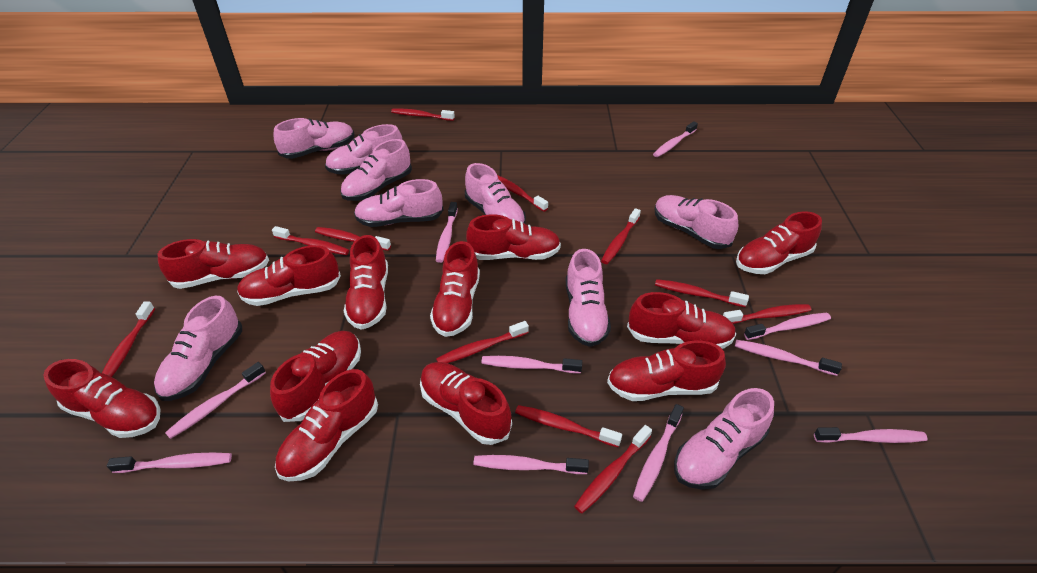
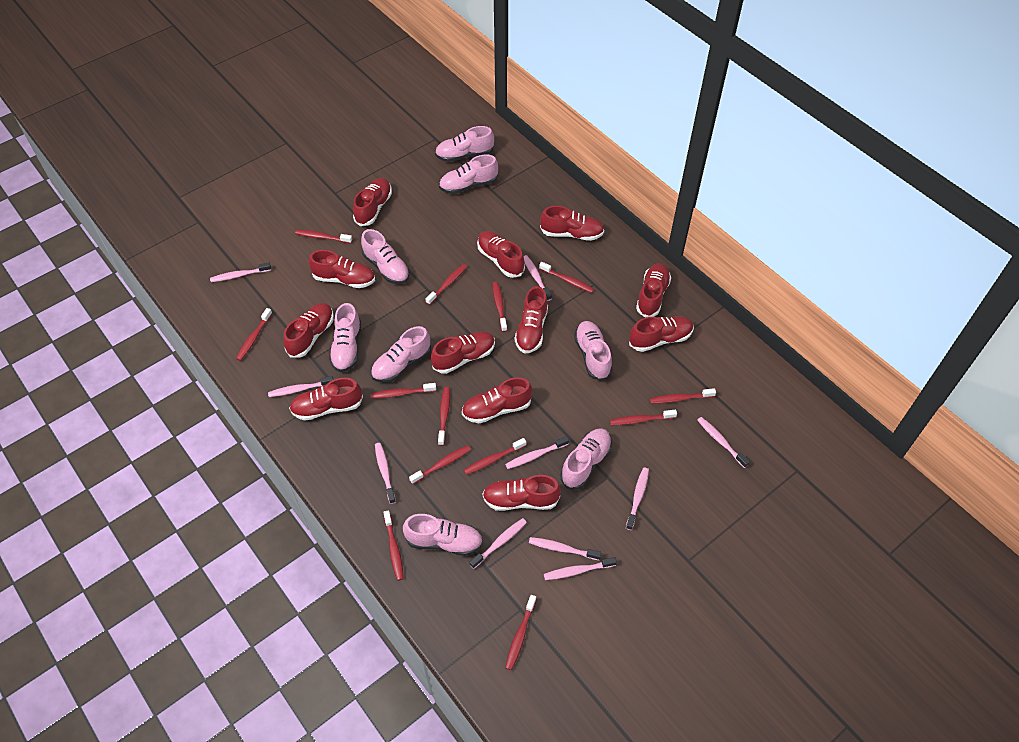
pink shoe: [154,296,242,401] [274,118,355,159] [325,124,402,175] [340,139,412,201] [354,179,443,227] [465,163,526,224] [566,249,611,347] [654,195,738,249] [674,388,774,490] = 9 -> [329,303,361,373] [361,229,410,284] [371,326,431,383] [403,514,483,556] [435,126,494,162] [439,154,498,194] [560,428,612,489] [574,321,612,381] = 8
red toothbrush: [102,301,155,377] [272,226,349,255] [315,227,391,251] [391,109,455,121] [436,321,529,363] [497,175,548,212] [515,405,622,447] [574,425,652,513] [601,208,641,264] [655,279,749,307] [723,304,811,324] = 11 -> [236,308,272,361] [295,230,352,243] [370,383,436,399] [383,511,404,581] [409,445,471,484] [425,264,467,305] [438,387,450,446] [464,438,526,475] [493,282,507,332] [505,595,536,670] [539,262,594,293] [610,410,677,425] [650,388,716,404] = 13

